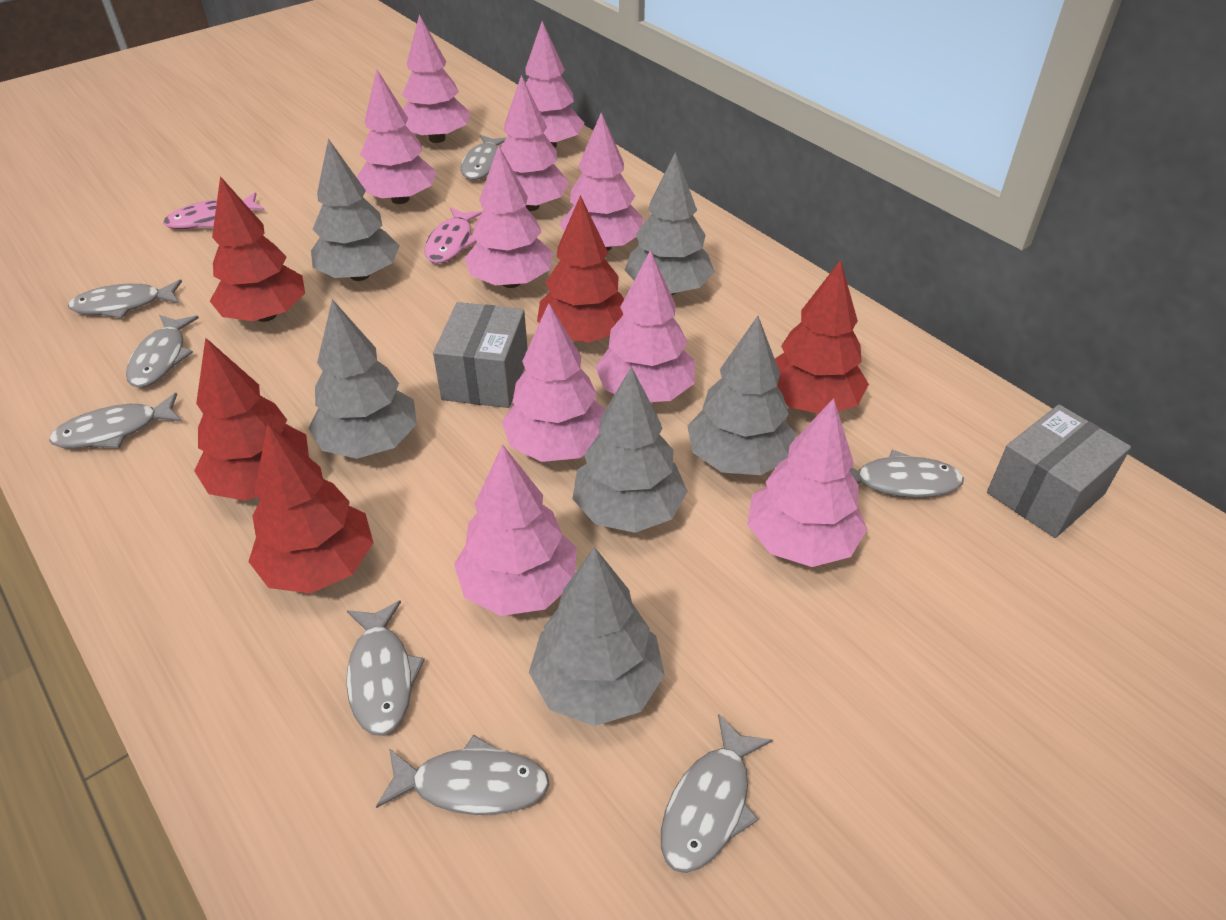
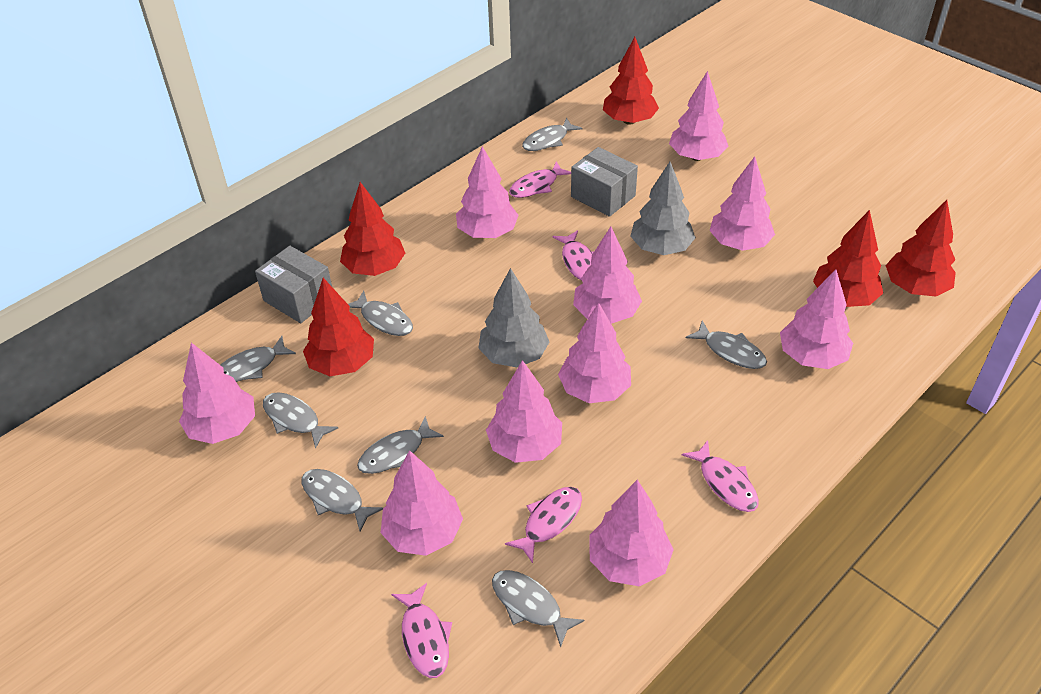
grey tree: [308,299,417,459] [311,139,399,281] [529,547,665,726] [572,367,688,533] [624,152,715,295] [687,316,796,475] = 6 -> [478,268,549,367] [630,162,696,255] = 2
pink fish: [163,192,264,229] [424,208,482,263] = 2 -> [391,583,452,678] [505,487,582,563] [509,161,571,198] [552,230,594,280] [682,440,759,512] = 5

